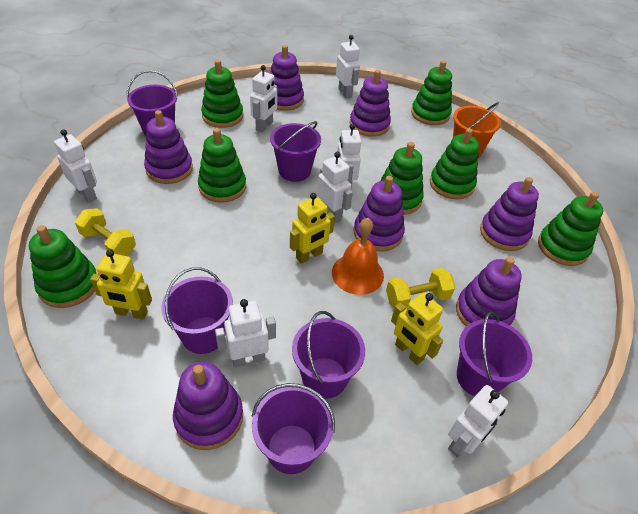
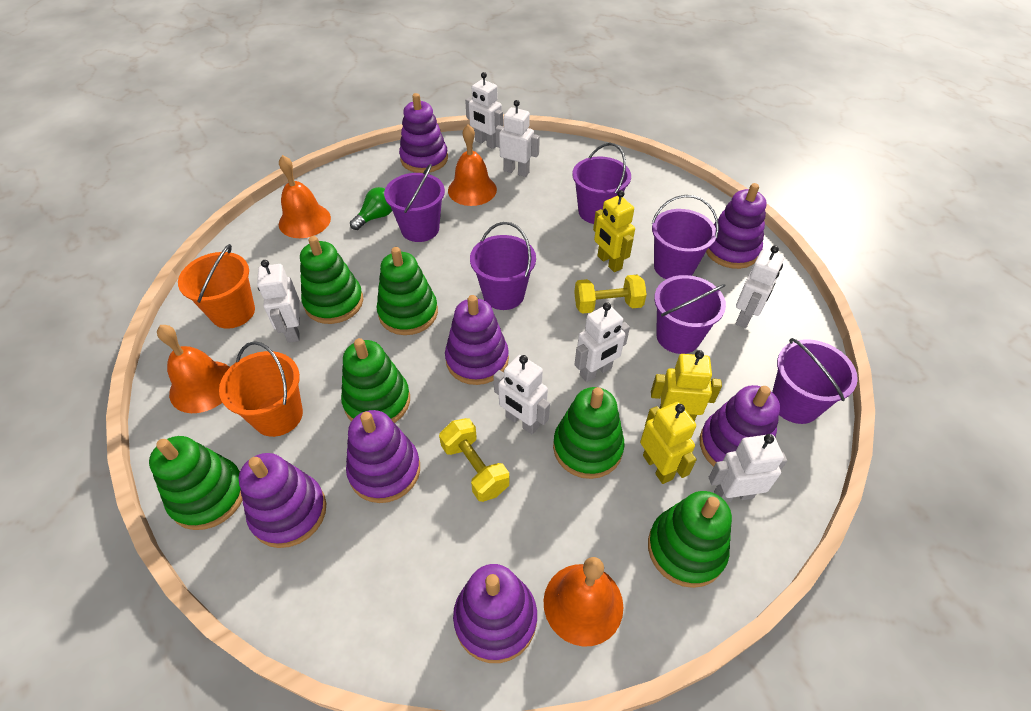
green light bulb: none = 0 -> [350,187,392,230] = 1
green stacking toy: [29,225,97,308] [198,128,246,203] [201,60,243,128] [381,142,424,215] [411,60,452,125] [430,128,479,199] [538,192,603,266] = 7 -> [149,436,242,530] [300,236,363,324] [341,338,410,423] [377,247,438,335] [553,387,625,479] [648,491,732,588] = 6
orange bell: [332,218,384,295] = 1 -> [157,325,230,413] [279,155,331,238] [448,125,497,206] [544,557,623,646] = 4
orange bucket: [453,102,501,158] = 1 -> [178,244,255,329] [219,341,303,437] = 2

